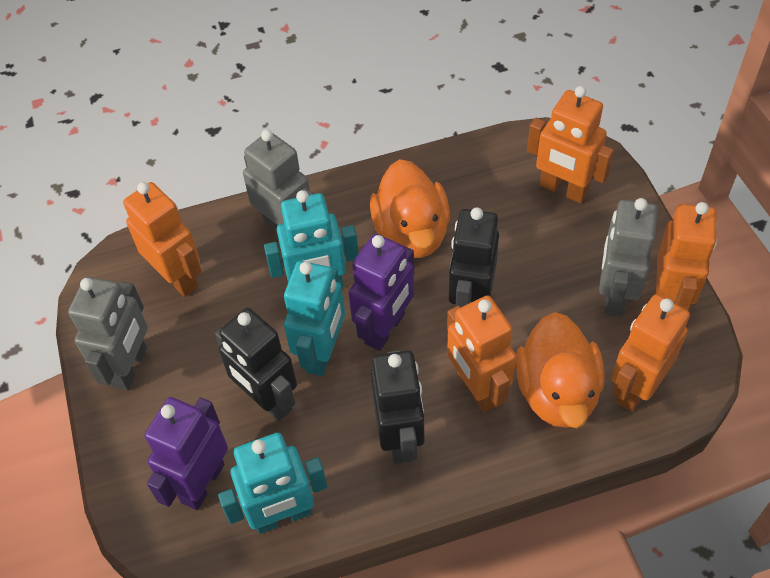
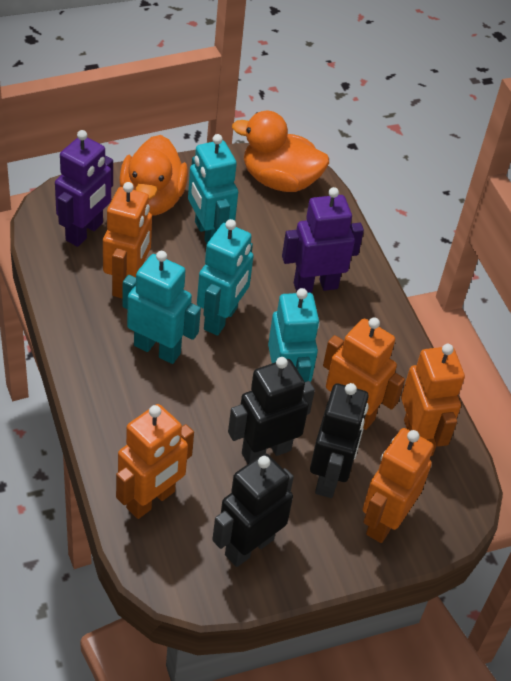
grey robot: [68,277,148,391] [243,129,313,230] [599,198,658,317] = 3 -> none = 0
turquoise robot: [218,433,327,534] [264,190,359,288] [284,261,345,376] = 3 -> [122,251,201,364] [188,134,238,244] [197,219,254,336] [268,288,320,382] = 4

